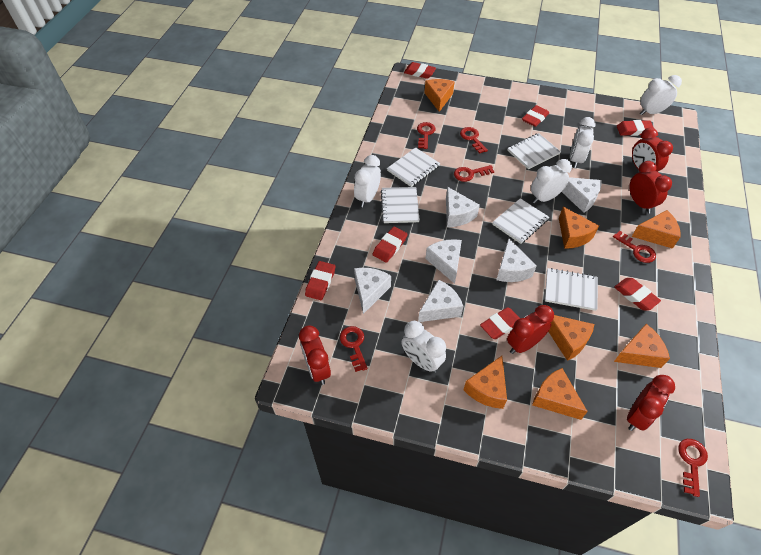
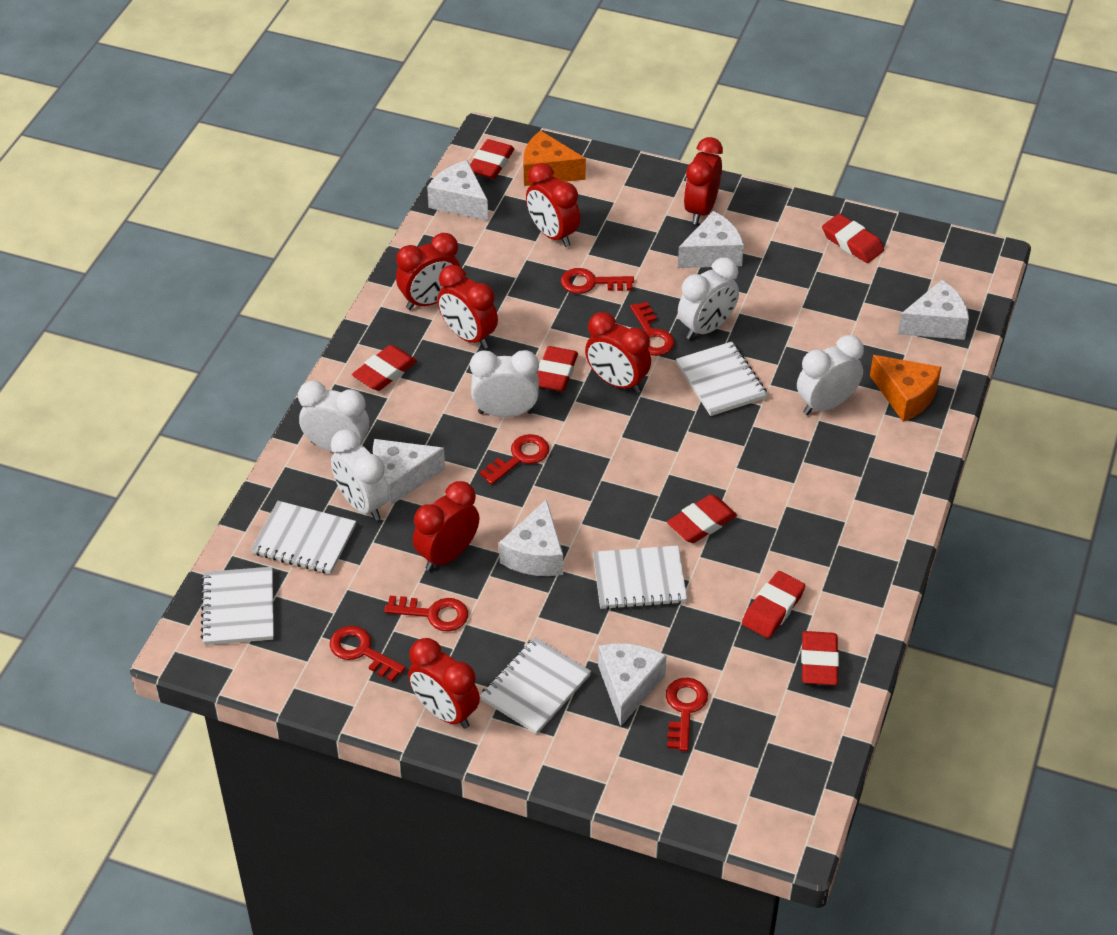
orange cheese: [424,79,454,112] [463,356,507,409] [532,368,588,420] [548,315,594,361] [559,207,599,249] [614,324,670,368] [632,210,680,249] = 7 -> [523,131,586,186] [870,355,941,422] = 2
red clock: [299,326,331,385] [507,305,554,354] [627,375,675,431] [630,161,672,213] [632,128,673,172] = 5 -> [396,233,460,310] [408,638,480,729] [413,481,480,571] [437,265,498,349] [526,163,580,247] [585,312,651,393] [684,137,723,225] = 7

